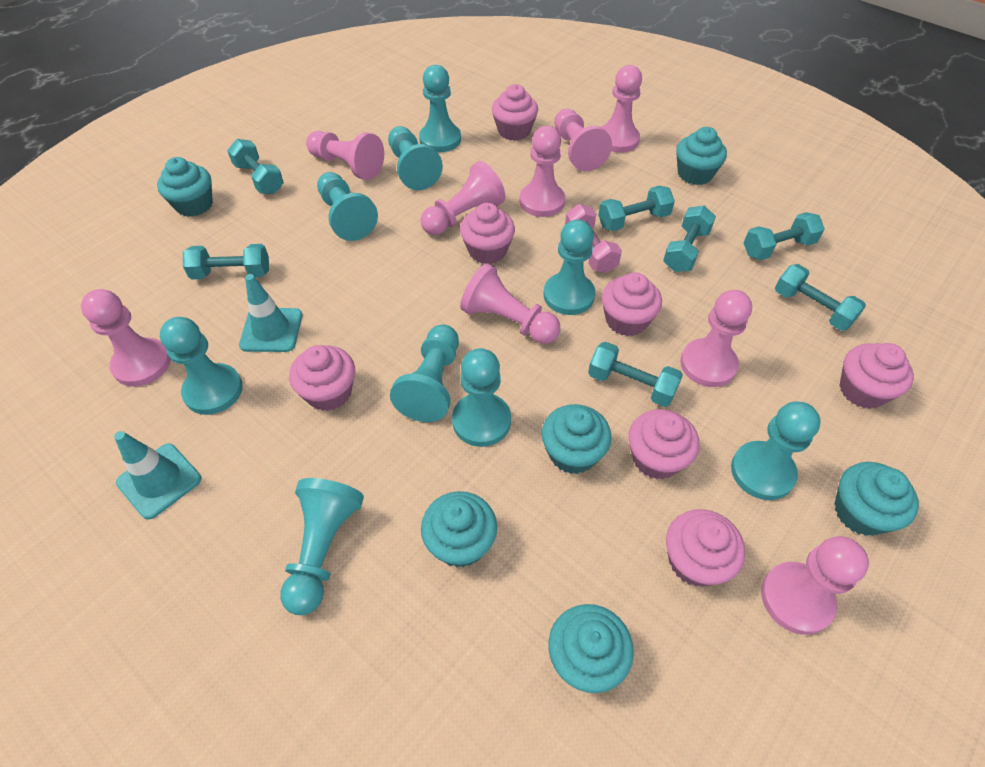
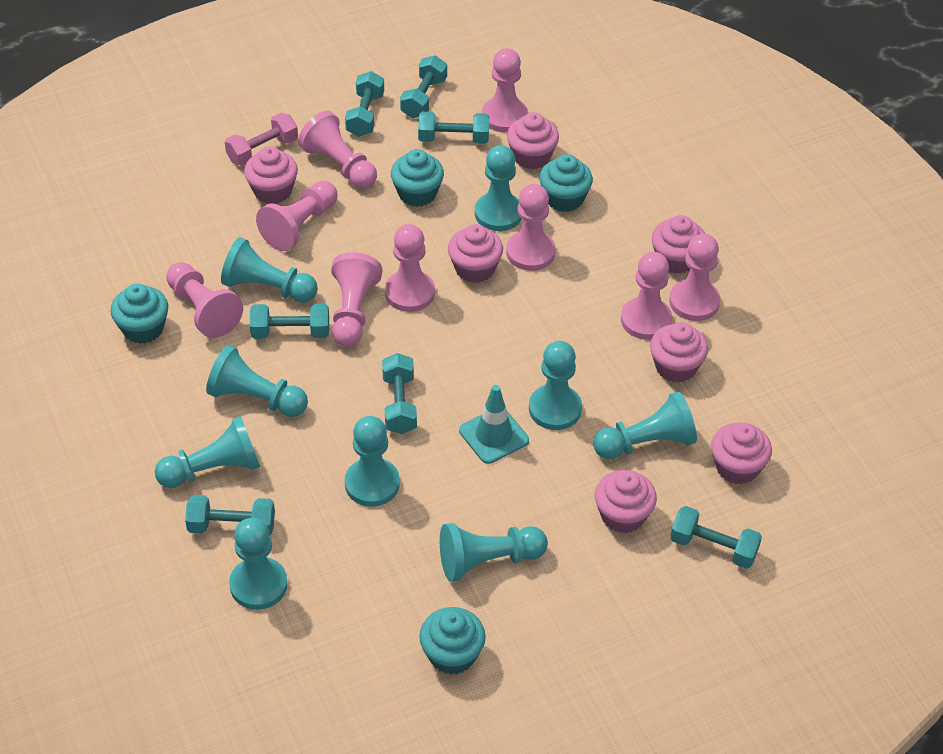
turquoise cupcake: [157,157,213,217] [421,491,497,567] [541,404,612,474] [549,604,634,693] [676,127,727,185] [834,462,919,536] = 6 -> [111,284,168,344] [391,149,444,207] [419,607,486,675] [539,154,593,212] = 4
turquoise traffic cone: [114,431,201,520] [239,274,302,352] = 2 -> [459,385,529,464] = 1

